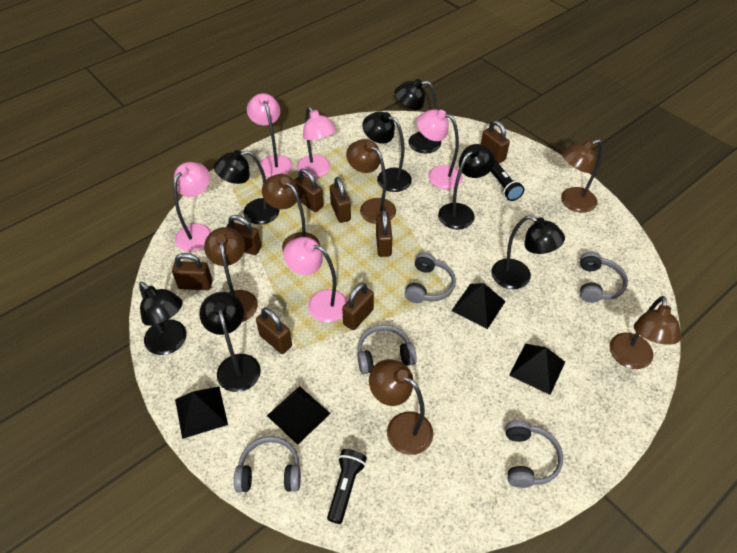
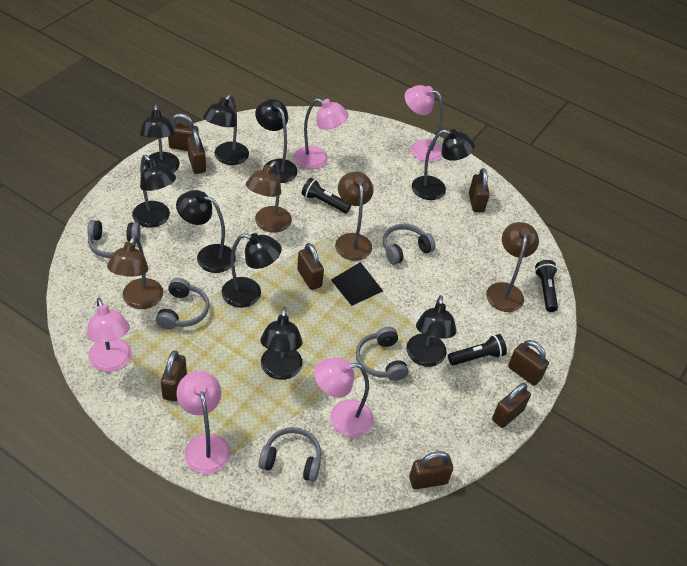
black flashlight: [327,449,367,524] [491,161,524,201] = 2 -> [302,178,351,213] [448,334,507,366] [535,260,558,312] = 3
black lamp: [139,282,187,355] [199,292,261,392] [214,150,280,225] [362,111,412,192] [395,79,441,153] [438,144,495,229] [491,215,565,289] = 7 -> [132,155,176,228] [140,104,180,173] [176,190,236,273] [203,94,249,165] [222,233,282,308] [255,99,298,183] [260,307,303,380] [406,295,457,367] [412,129,475,200] = 9
black pyramid: [175,387,228,439] [267,386,331,445] [451,283,506,329] [509,344,565,395] = 4 -> [331,262,383,306] = 1
brown lamp: [204,227,258,322] [262,174,320,252] [346,139,396,224] [369,359,433,455] [561,139,602,213] [609,296,681,369] = 6 -> [107,235,163,309] [246,161,292,233] [335,172,373,261] [486,222,539,312] = 4

